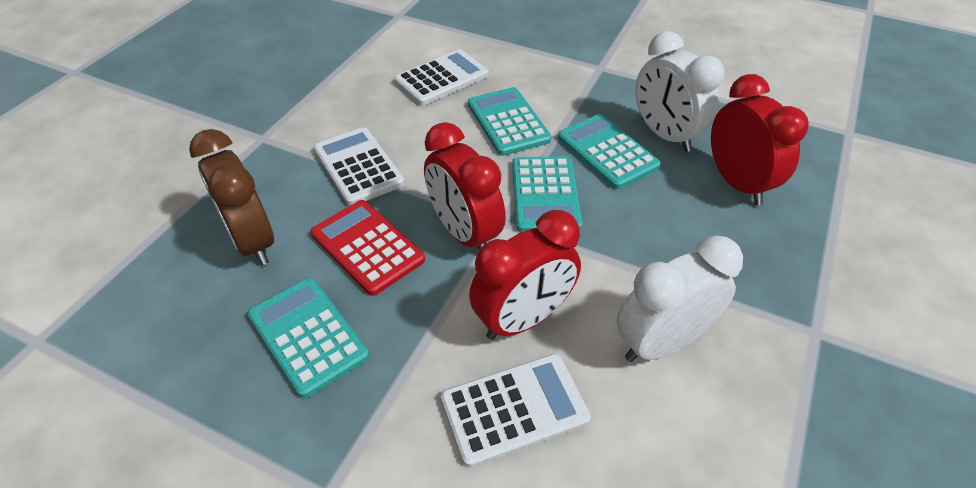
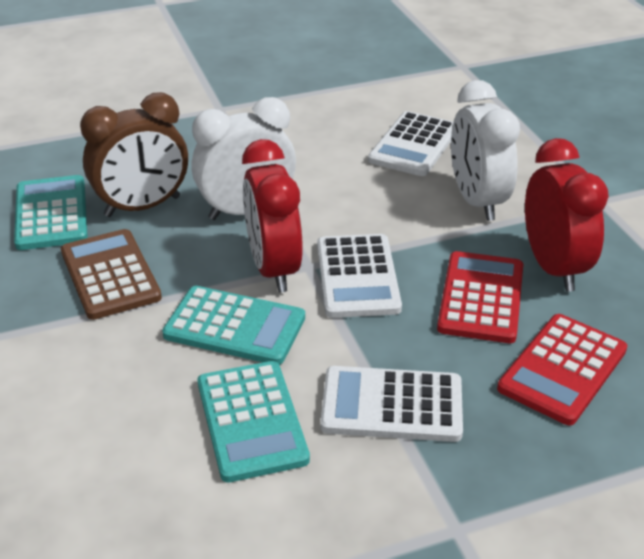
brown calculator: none = 0 -> [61,229,162,320] = 1
red calculator: [311,200,425,296] = 1 -> [437,251,523,343] [497,314,627,425] = 2
red clock: [424,122,506,250] [469,210,581,340] [711,74,809,205] = 3 -> [242,139,303,293] [525,138,609,292] = 2
turquoise calculator: [248,278,369,398] [468,87,552,156] [512,156,582,233] [558,114,661,189] = 4 -> [14,175,88,250] [162,286,305,365] [198,361,310,483] = 3

